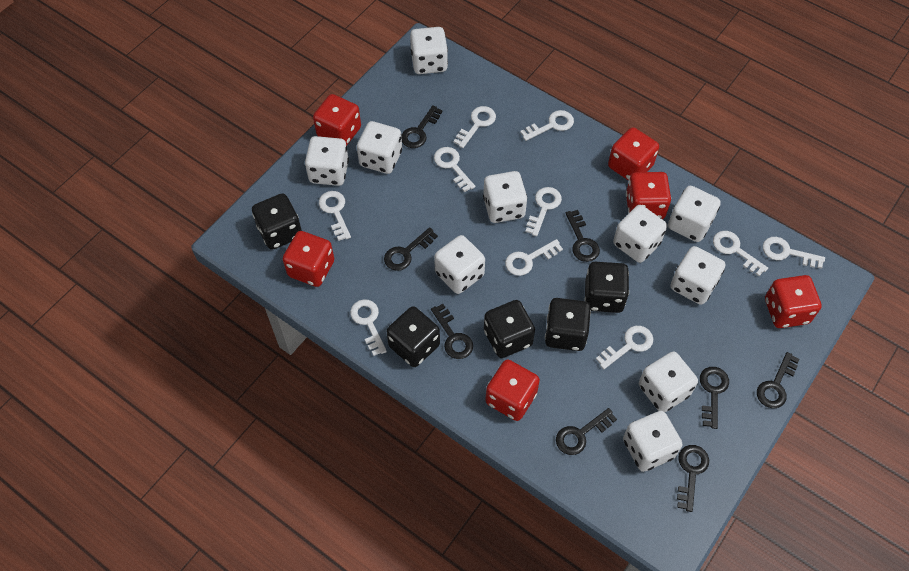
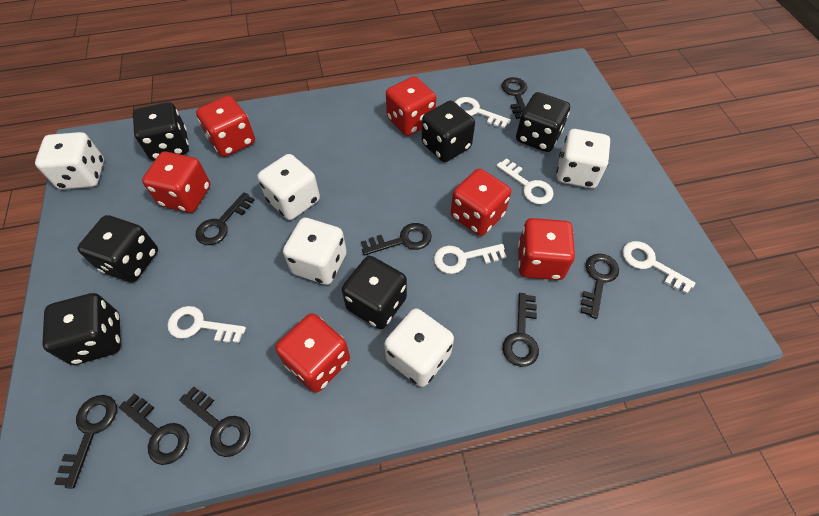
black dice: [252,193,302,250] [387,306,440,367] [484,300,535,358] [545,298,591,351] [584,262,629,313] = 5 -> [42,293,121,365] [77,215,158,282] [133,102,189,161] [342,256,407,329] [422,101,475,162] [516,92,570,152] = 6
white dice: [305,136,349,186] [357,121,402,174] [410,27,448,74] [434,235,485,294] [483,171,527,223] [613,205,667,263] [623,411,683,472] [639,352,698,412] [668,186,721,242] [670,246,725,305] = 10 -> [35,132,104,190] [257,154,320,220] [283,218,347,285] [384,308,454,387] [557,129,610,188] = 5
white key: [319,191,351,241] [350,299,387,356] [434,147,475,192] [453,106,496,148] [505,239,563,276] [520,110,574,141] [525,187,562,236] [596,326,653,369] [713,231,768,276] [763,237,825,269] = 10 -> [167,306,246,343] [434,244,507,274] [455,97,511,129] [496,158,554,204] [622,241,695,294] = 5

